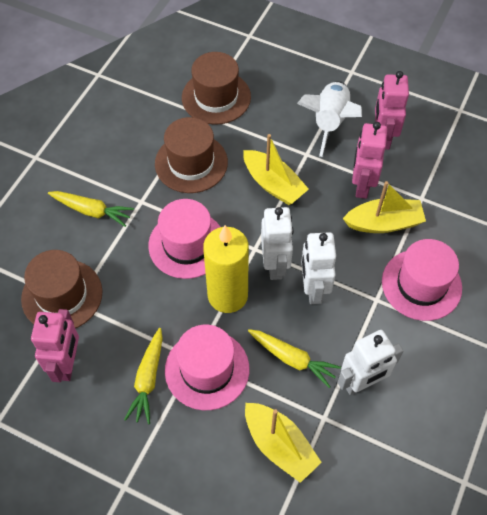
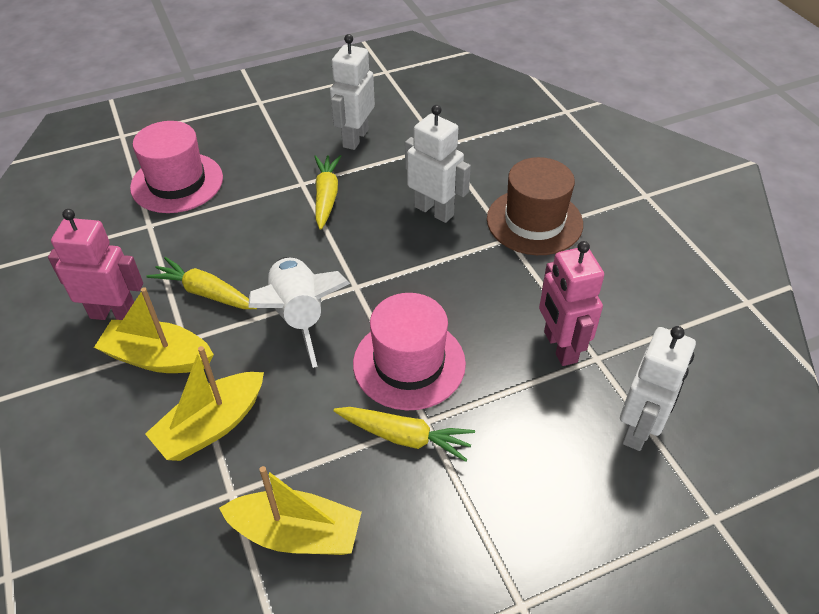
brown hat: [21,250,102,328] [155,117,228,193] [182,52,251,125] = 3 -> [487,157,583,255] = 1
pink hat: [148,199,221,279] [165,325,249,410] [382,239,462,321] = 3 -> [130,121,223,213] [353,293,466,410] = 2
pink robot: [31,309,79,382] [352,122,387,199] [375,71,409,150] = 3 -> [48,209,143,320] [539,241,604,366] = 2
yellow candle: [203,225,249,313] = 1 -> none = 0

